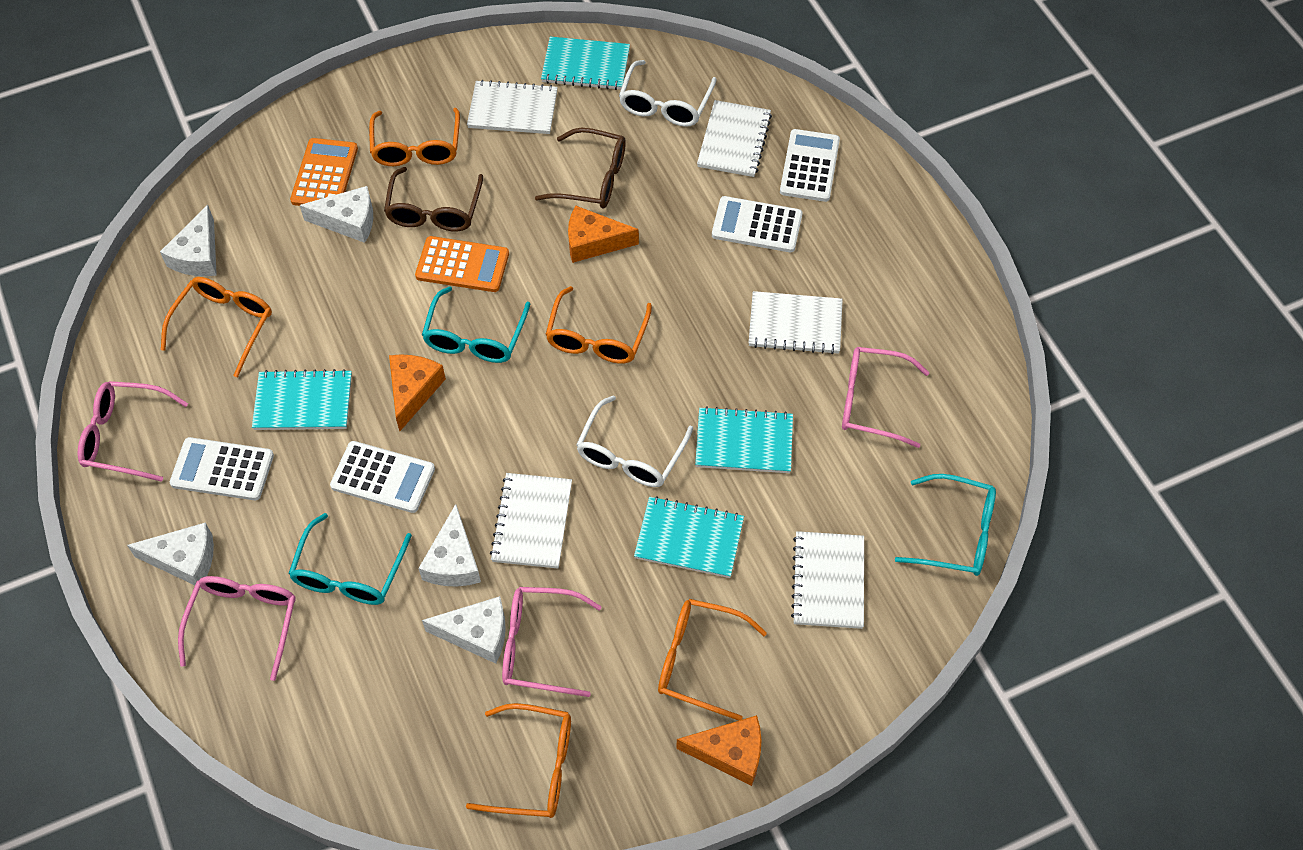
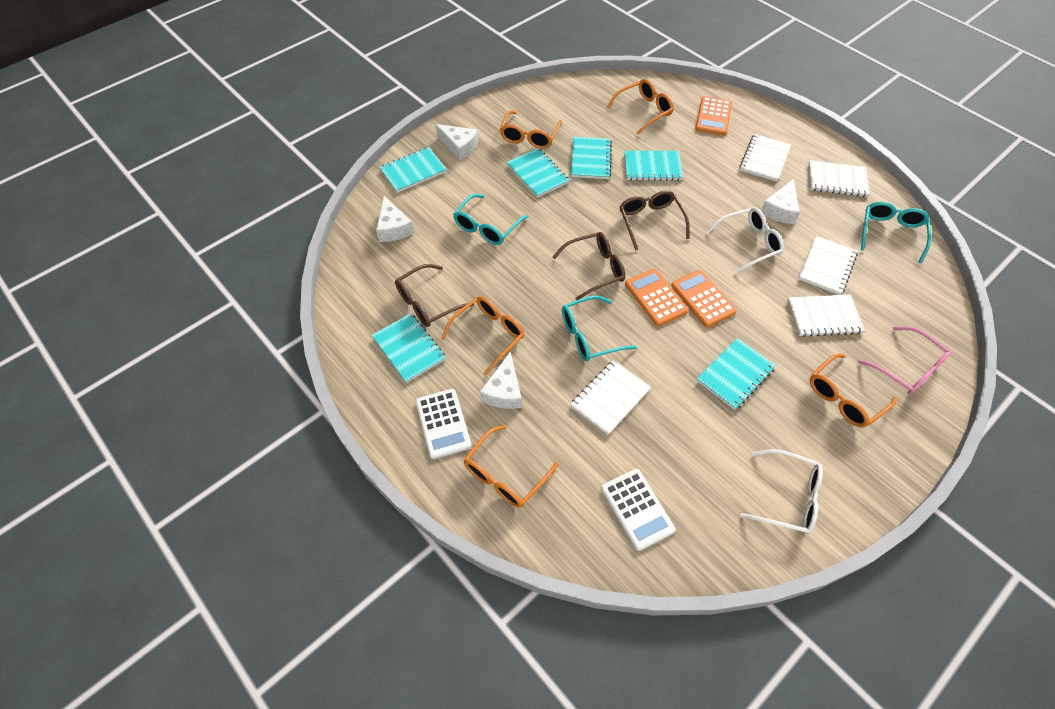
brown glasses: [384,167,483,231] [535,128,626,209] = 2 -> [395,264,474,327] [553,232,625,300] [620,190,690,250] = 3
orange calculator: [290,138,358,206] [415,236,509,292] = 2 -> [625,269,688,326] [671,270,737,327] [695,96,732,135] = 3
orange cheese: [389,354,446,431] [568,205,639,263] [676,715,761,786] = 3 -> none = 0
pink glasses: [78,381,188,482] [178,576,296,681] [502,587,602,697] [842,347,929,448] = 4 -> [858,326,952,395] = 1
turquoise notebook: [252,369,352,430] [541,37,630,90] [634,496,744,578] [695,406,793,473] = 4 -> [372,313,446,383] [380,147,447,193] [507,148,569,198] [571,137,612,179] [624,151,683,181] [697,338,776,410] = 6
white calculator: [170,437,274,500] [330,441,435,513] [712,196,802,252] [780,129,840,202] = 4 -> [416,389,472,459] [601,469,676,551] = 2
white cheese: [127,522,214,588] [160,205,217,276] [300,186,373,243] [418,504,481,586] [422,596,506,664] = 5 -> [376,196,414,242] [435,124,478,160] [480,351,522,409] [761,179,800,224] = 4

